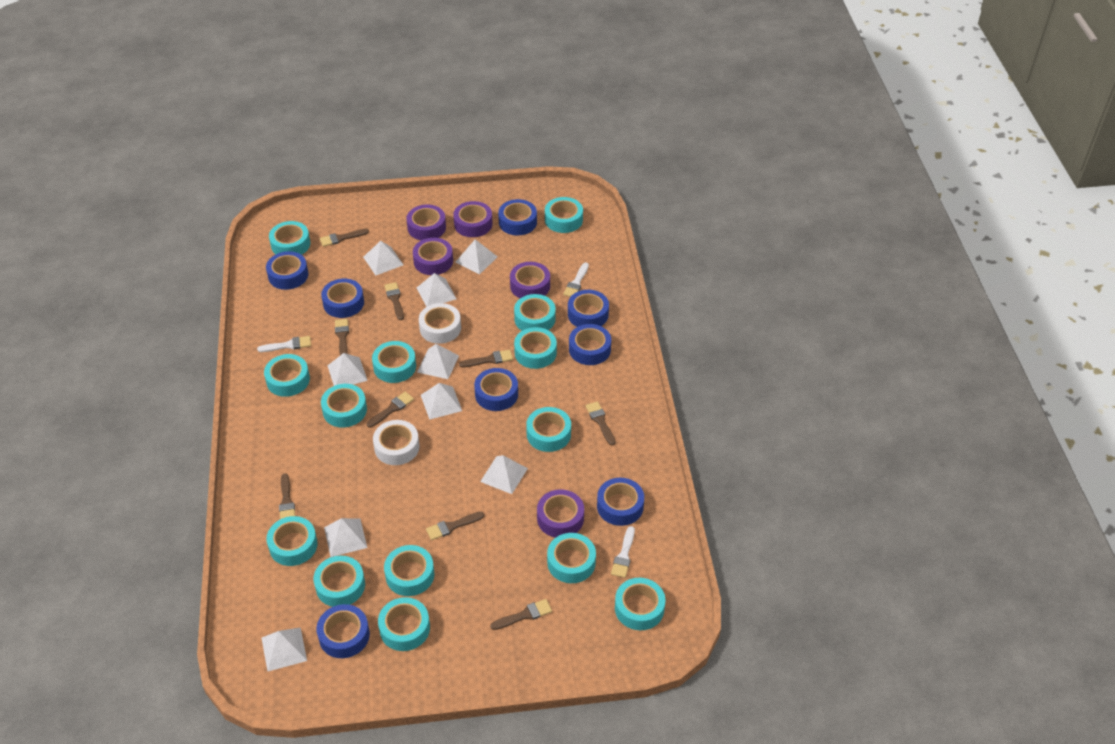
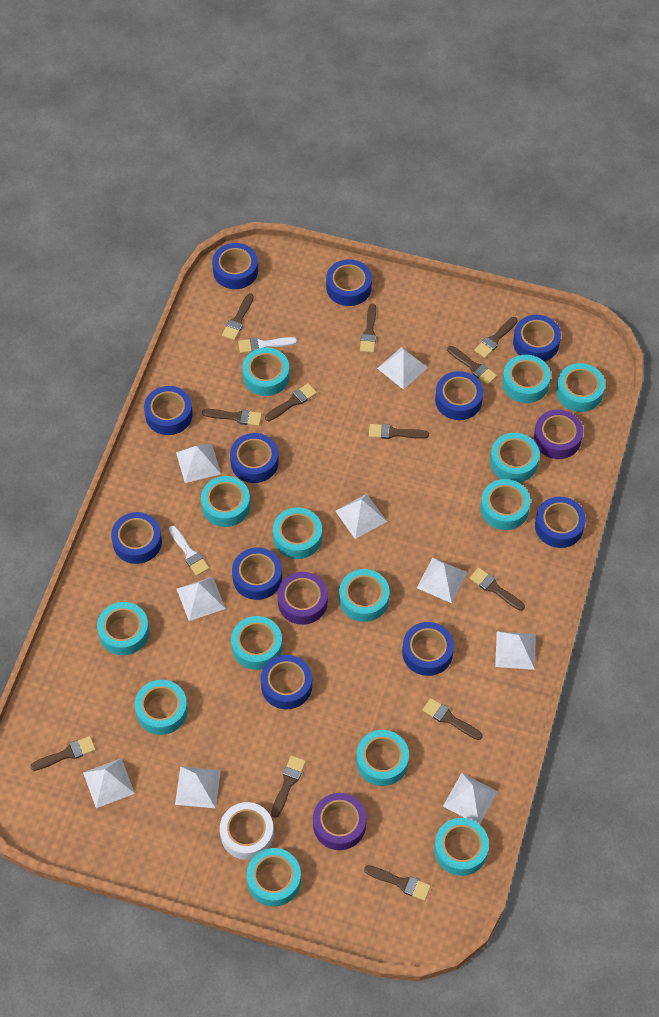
blue tape: [266,251,308,290] [316,604,370,658] [321,279,364,318] [474,368,518,411] [498,199,537,235] [568,290,609,327] [569,324,611,365] [597,478,644,526] = 8 -> [111,512,162,564] [144,386,193,435] [212,243,258,289] [230,433,279,483] [232,547,282,600] [261,655,312,709] [326,259,372,306] [402,622,454,676] [435,371,483,420] [513,315,561,361] [535,497,586,548] = 11
brown brush: [279,473,295,519] [320,229,369,247] [335,319,349,355] [367,392,414,428] [384,282,404,320] [426,512,484,540] [459,350,513,367] [490,599,552,630] [586,401,615,445] = 9 -> [31,736,96,771] [202,409,262,426] [222,293,254,340] [265,383,317,421] [271,755,306,818] [360,304,376,353] [364,865,431,901] [369,424,429,439] [422,698,483,740] [447,346,497,385] [470,568,525,611] [474,317,518,358] = 12
purple tape: [406,204,446,240] [413,238,453,275] [453,201,493,237] [510,262,550,298] [537,489,584,538] = 5 -> [277,572,328,625] [313,793,366,850] [534,410,583,459] = 3
white brush: [257,336,311,352] [563,262,589,297] [611,526,635,578] = 3 -> [169,526,209,576] [238,337,297,353] = 2
white tape: [373,420,420,465] [419,303,461,344] = 2 -> [220,802,274,860] = 1

